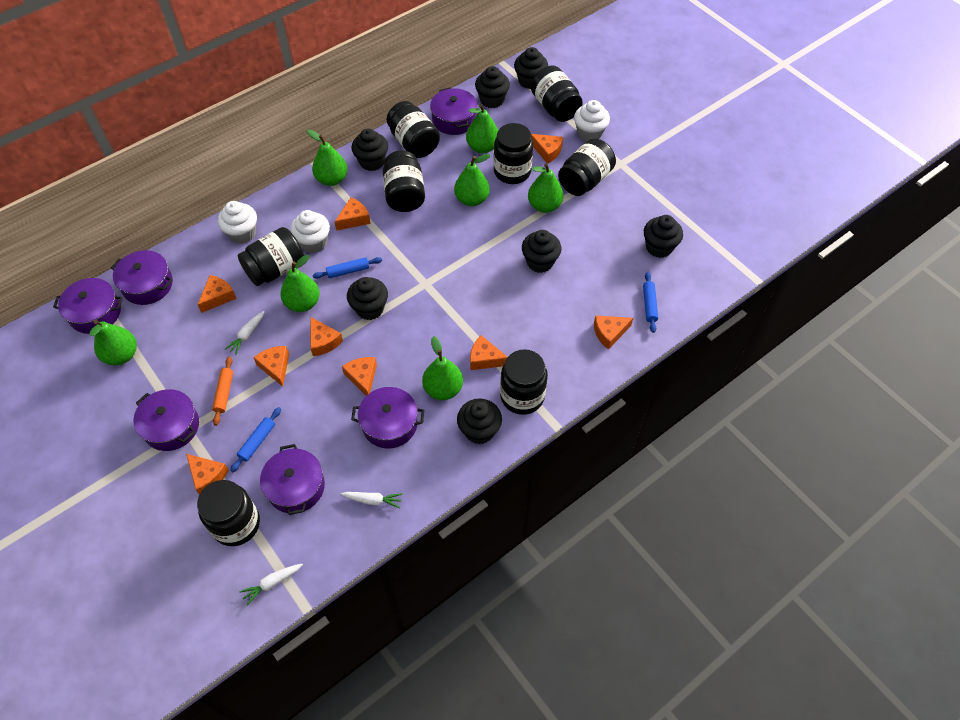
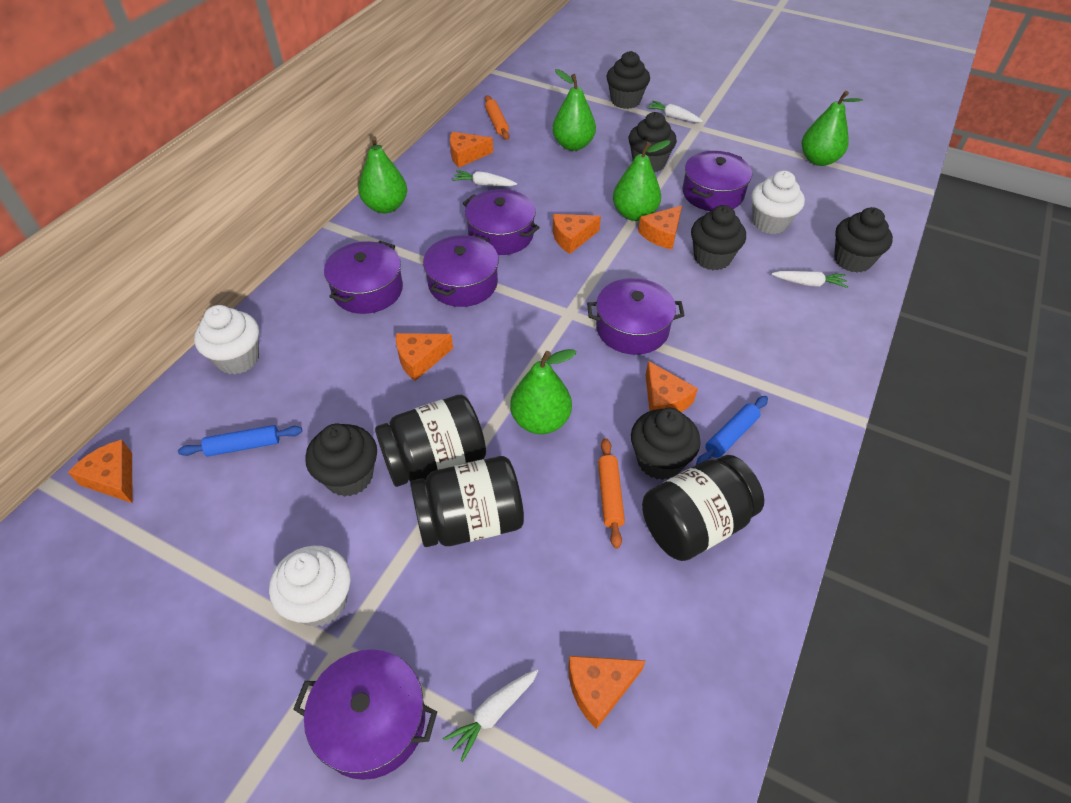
black cupcake: [347,277,388,320] [352,129,388,171] [457,399,502,444] [475,66,510,108] [514,47,548,89] [522,230,561,273] [644,215,683,258] = 7 -> [305,424,377,497] [606,51,650,109] [629,112,677,172] [631,408,701,480] [691,205,746,270] [834,207,893,273] = 6
black jar: [197,480,260,546] [238,227,304,286] [383,150,425,212] [387,101,440,158] [494,123,533,184] [500,349,548,415] [531,65,583,122] [558,138,616,196] = 8 -> [375,395,486,487] [410,456,524,547] [642,455,764,561] = 3
blue rolling pin: [230,407,281,472] [313,257,382,279] [643,272,658,333] = 3 -> [178,425,302,457] [696,396,768,465] = 2
green pear: [90,320,137,365] [280,255,320,312] [307,129,348,186] [422,336,463,400] [454,154,490,206] [466,104,498,153] [528,163,564,213] = 7 -> [359,136,407,213] [510,349,577,434] [552,69,596,151] [613,140,671,221] [802,91,862,166] = 5
orange cheese: [186,454,229,495] [198,275,237,313] [253,346,289,387] [310,317,343,356] [335,197,371,231] [342,357,377,396] [470,335,508,370] [531,134,563,164] [594,316,633,349] = 9 -> [68,440,132,503] [396,333,453,381] [450,132,493,168] [553,214,601,254] [568,656,645,729] [638,205,682,249] [646,361,698,412] = 7
orange rolling pin: [212,357,233,426] = 1 -> [485,95,509,140] [598,438,625,549] = 2
white carrot: [225,311,264,355] [239,564,303,605] [340,492,403,508] = 3 -> [443,669,538,762] [452,170,517,186] [646,101,703,123] [772,271,848,288] = 4

